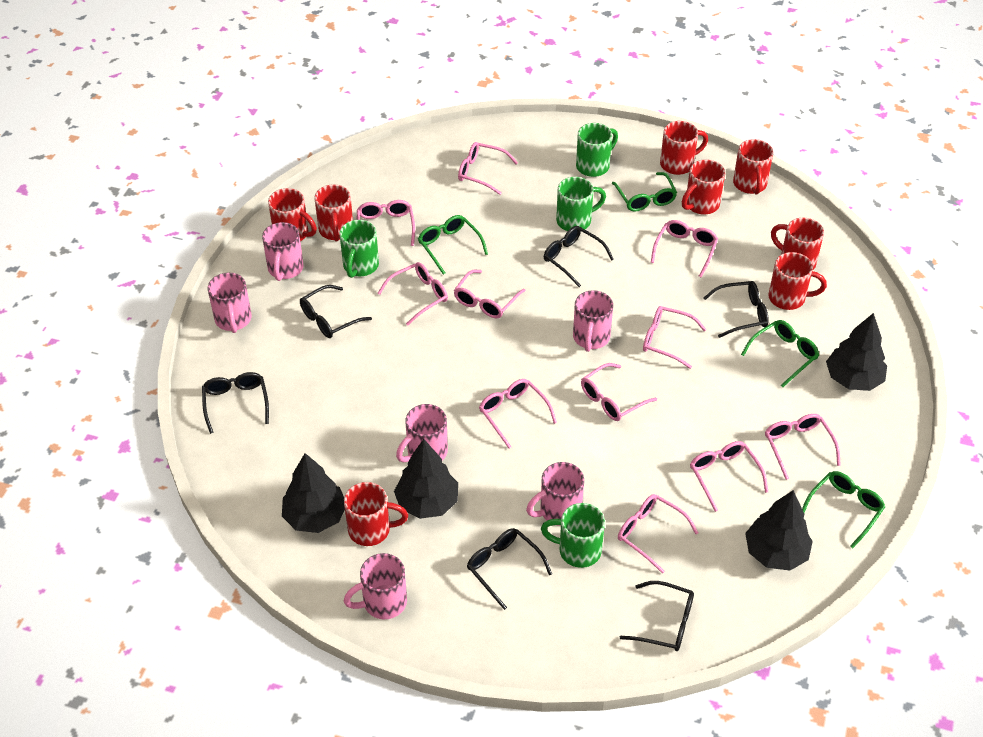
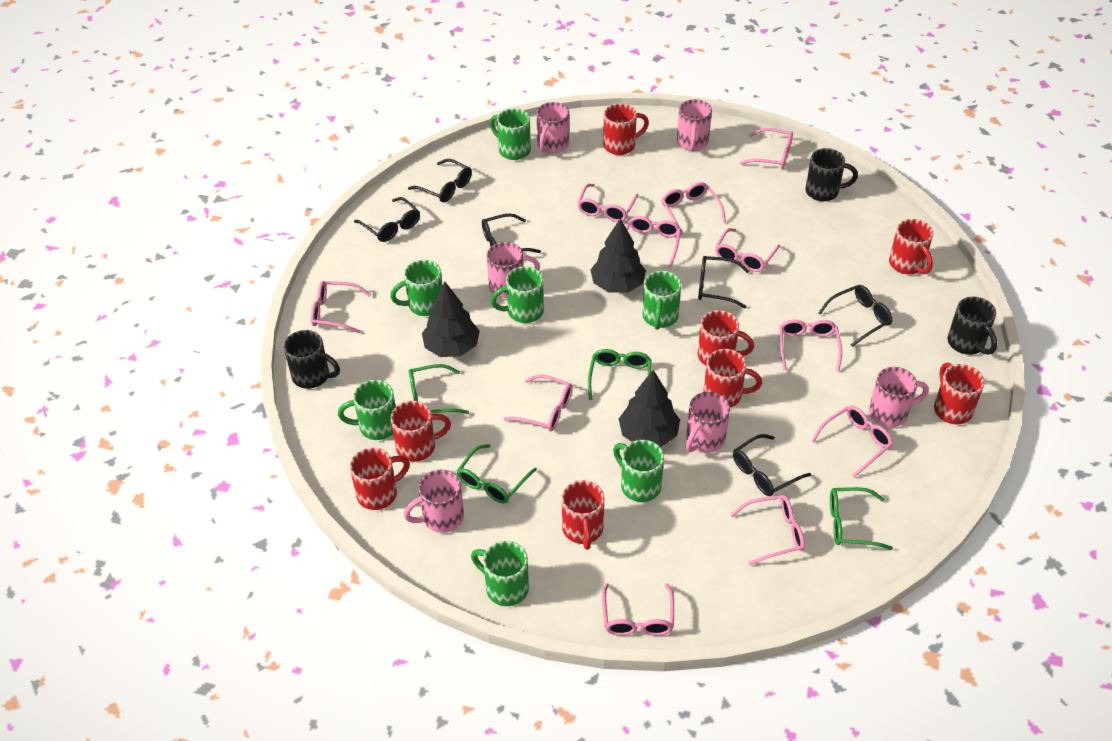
black mug: none = 0 -> [284,330,340,389] [805,148,858,201] [947,297,997,355] = 3
black tree: [282,453,345,533] [394,439,458,519] [745,490,813,571] [826,313,887,391] = 4 -> [422,281,480,357] [590,218,646,293] [619,370,680,447] = 3
green mug: [340,220,379,278] [541,503,605,568] [556,177,606,231] [576,123,618,177] = 4 -> [338,380,396,440] [390,260,442,316] [471,541,529,606] [489,108,531,160] [491,266,544,323] [613,440,664,502] [642,271,681,330] = 7

